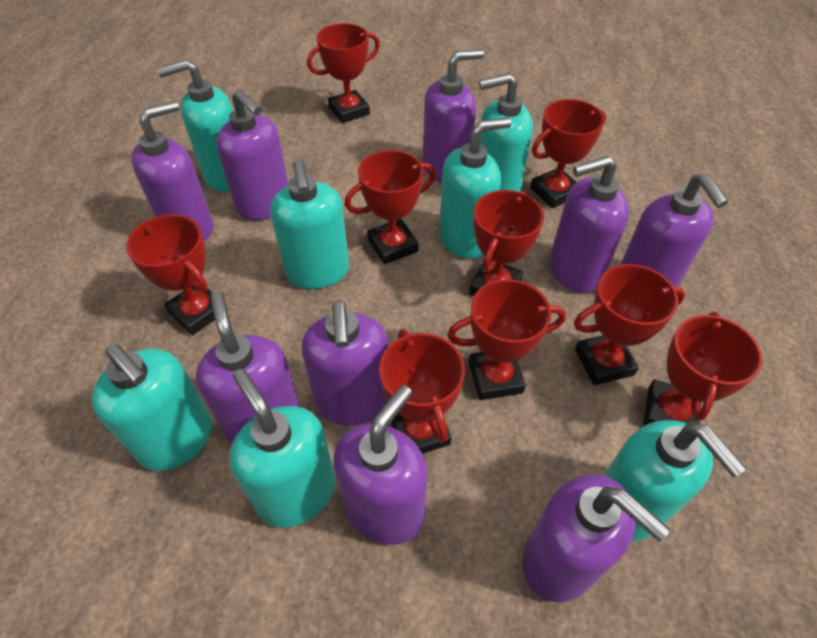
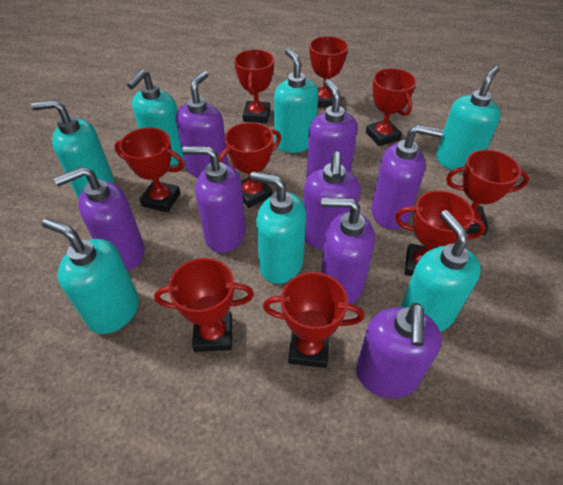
purple soap dispenser: [131,101,213,241] [196,290,301,444] [216,89,289,221] [301,300,388,426] [333,385,428,545] [423,49,484,183] [522,474,670,603] [550,156,629,293] [620,173,728,287] = 9 -> [54,166,145,271] [176,71,228,178] [183,146,246,253] [303,152,361,250] [306,79,357,178] [321,198,375,304] [356,303,442,398] [371,124,443,229] = 8

